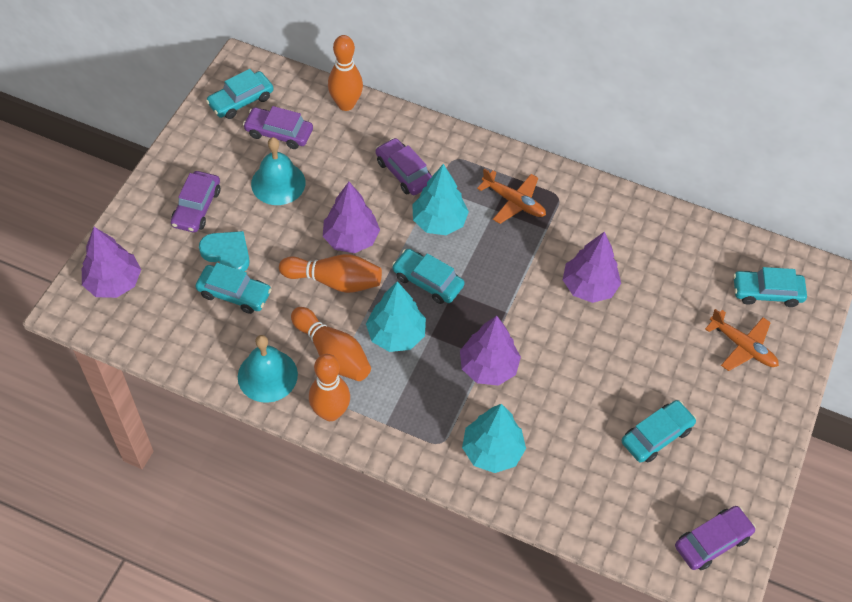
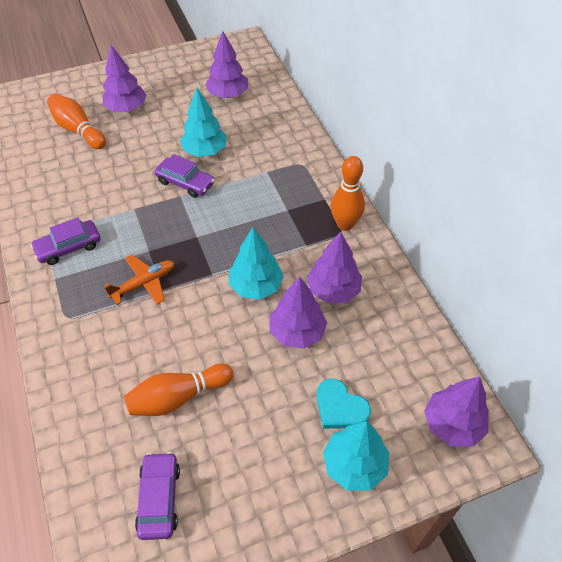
orange bowling pin: [279,254,382,293] [291,307,371,381] [309,354,350,421] [328,35,363,111] = 4 -> [47,94,106,149] [124,363,234,416] [331,156,365,231] = 3
orange plane: [477,168,546,224] [705,309,779,371] = 2 -> [104,255,175,305] = 1
purple car: [171,171,220,233] [243,106,313,149] [375,138,432,195] [675,506,756,570] = 4 -> [31,217,100,265] [135,452,180,540] [154,154,215,198] = 3
purple tree: [82,227,141,298] [323,182,380,253] [460,316,521,386] [563,231,621,303] = 4 -> [103,45,147,112] [205,31,248,98] [270,276,327,349] [307,232,362,303] [424,376,489,447] = 5
turquoise bell: [238,335,298,403] [251,137,306,205] = 2 -> none = 0
turquoise car: [196,263,272,314] [206,69,273,119] [392,249,465,304] [622,400,696,463] [733,267,807,307] = 5 -> none = 0

